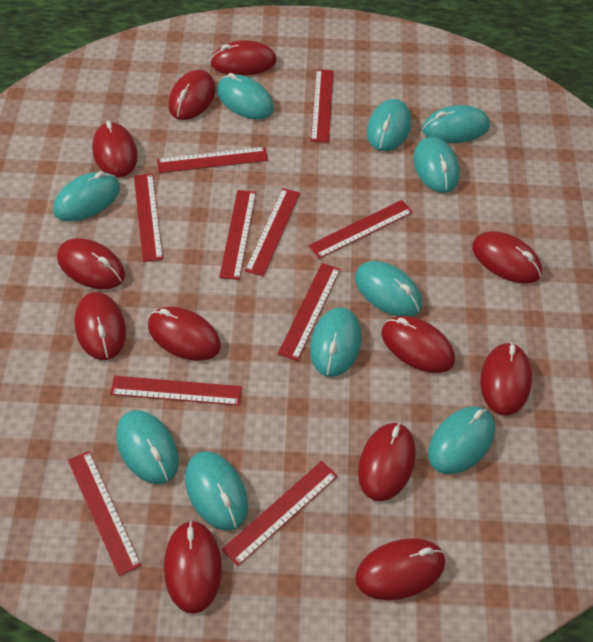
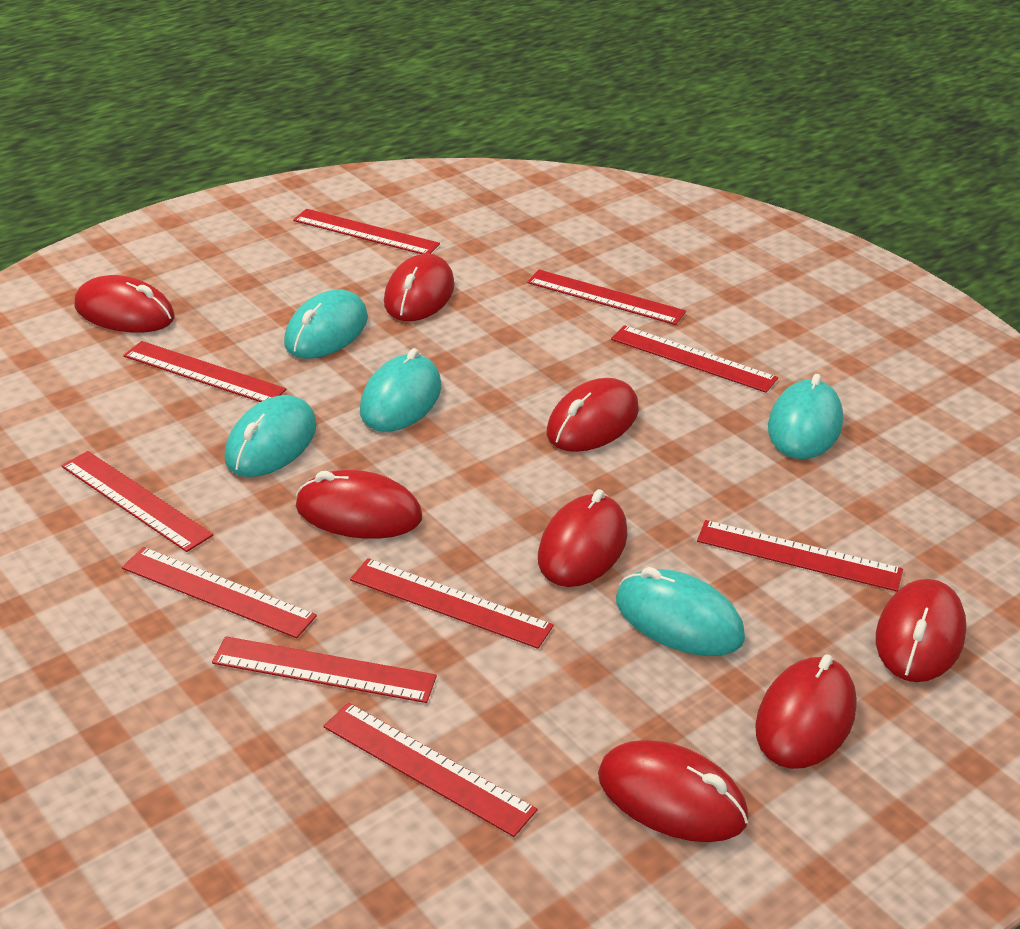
red mouse: [57,238,125,289] [74,292,126,360] [92,121,138,177] [148,306,221,361] [164,521,222,614] [168,70,216,120] [210,40,277,76] [355,538,445,600] [358,423,416,501] [382,316,455,373] [472,231,542,283] [480,342,532,415] = 12 -> [74,275,175,333] [296,470,422,539] [384,254,455,321] [538,489,628,587] [547,378,639,452] [598,740,748,842] [755,654,857,769] [876,579,967,682] = 8
turquoise mouse: [53,171,120,221] [116,410,179,484] [185,451,248,531] [217,73,274,119] [310,307,361,377] [355,261,422,317] [367,99,411,151] [413,137,460,193] [422,105,490,143] [428,406,495,474] = 10 -> [224,395,317,477] [284,289,368,359] [360,348,441,432] [616,567,745,656] [768,374,843,459] = 5

